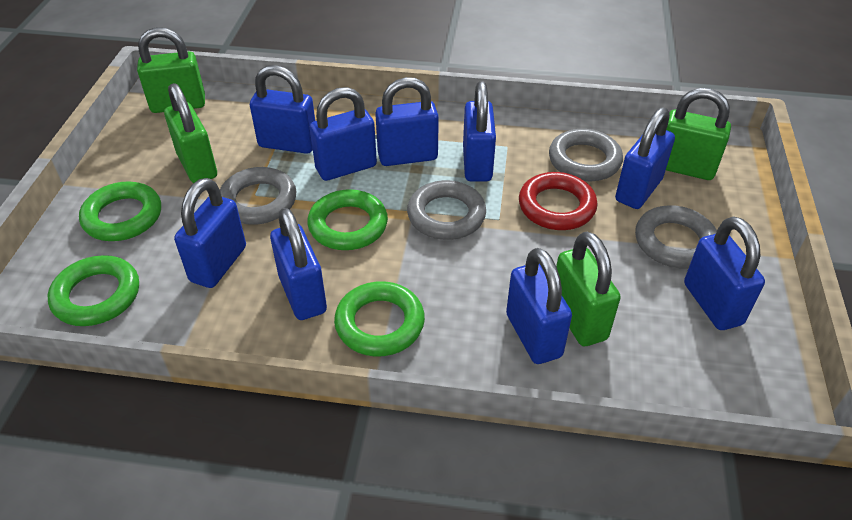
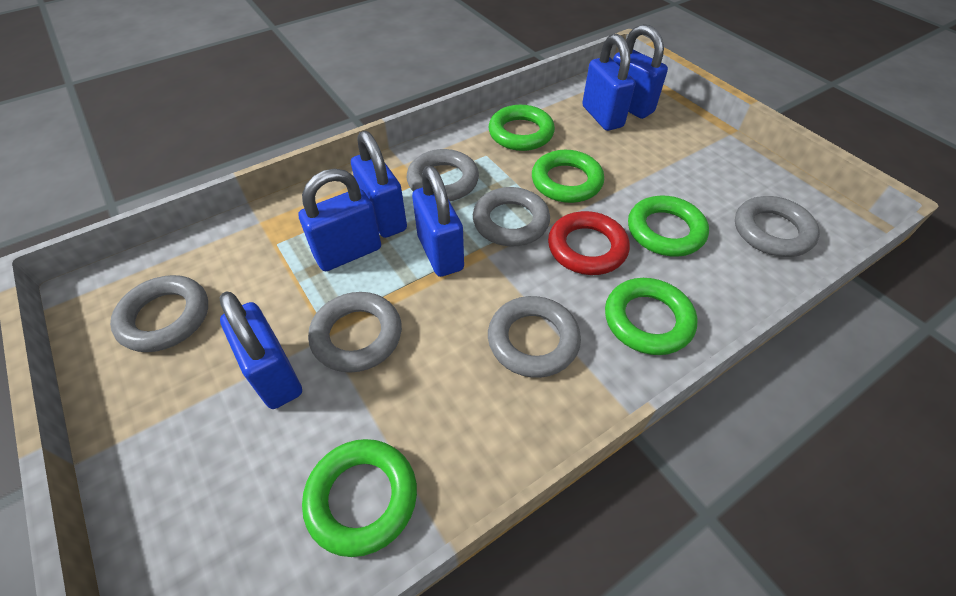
blue padlock: [174,178,246,288] [250,65,315,154] [270,208,327,320] [310,87,377,181] [375,77,439,166] [463,81,496,181] [506,248,572,364] [615,107,675,209] [684,217,765,330] = 9 -> [220,291,302,409] [298,168,381,271] [351,131,407,238] [412,166,464,277] [582,34,635,131] [613,24,668,119] = 6
green padlock: [137,27,205,113] [164,83,217,183] [556,232,621,346] [666,88,731,180] = 4 -> none = 0
green ring: [48,255,139,326] [79,182,161,241] [307,189,388,250] [334,281,425,356] = 4 -> [302,439,417,557] [488,105,555,151] [532,150,604,203] [605,278,698,355] [628,196,709,257] = 5
grey ring: [220,167,297,225] [407,180,486,240] [549,129,623,181] [635,205,717,269] = 4 -> [110,275,208,352] [308,292,402,373] [407,149,479,201] [473,187,550,246] [488,296,581,378] [735,196,820,257] = 6

